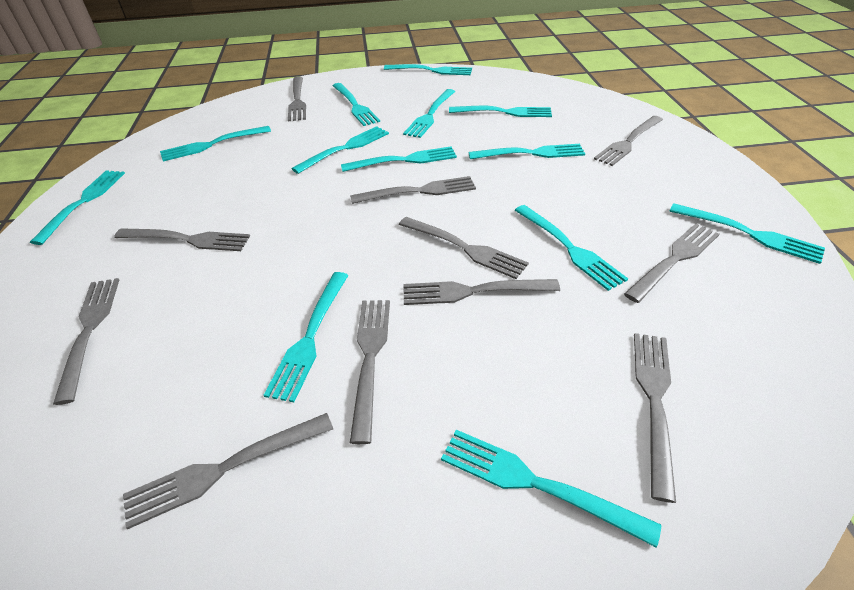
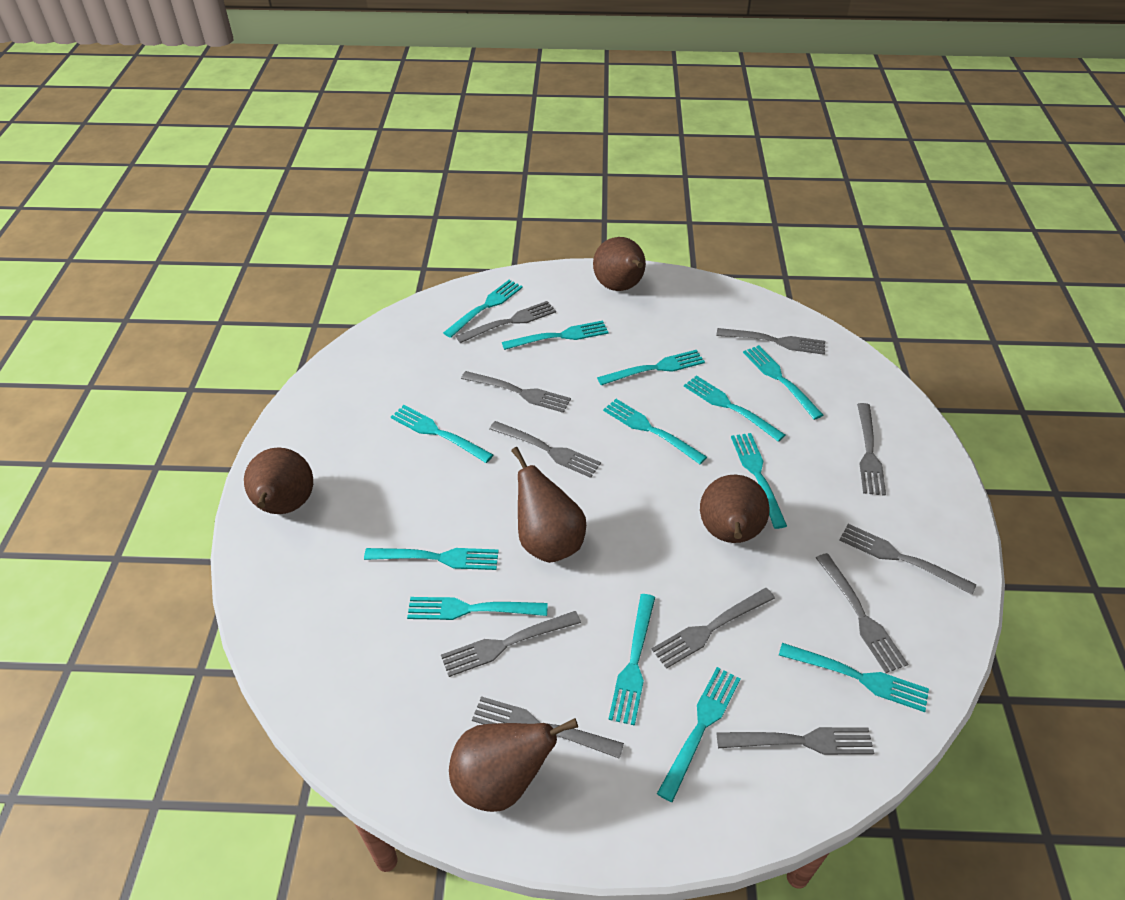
brown pear: none = 0 -> [244,447,313,514] [449,718,578,812] [511,447,586,563] [593,237,646,291] [700,475,770,543] = 5

